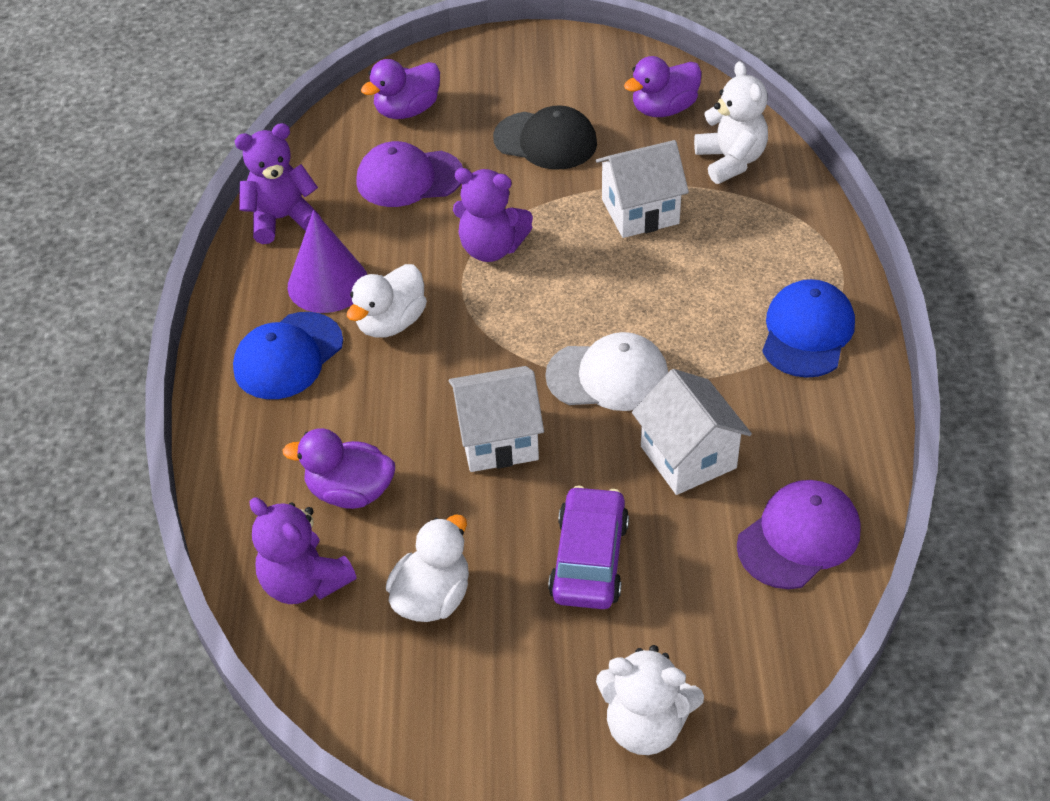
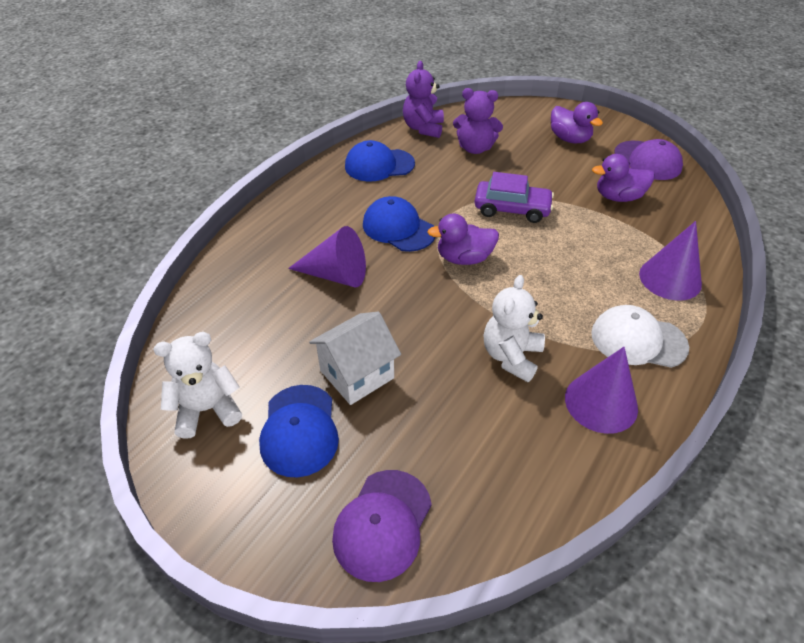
black cap: [493,105,597,170] = 1 -> none = 0
blue cap: [233,312,343,399] [762,279,855,378] = 2 -> [259,385,339,477] [345,140,415,181] [363,196,435,252] = 3
purple cone: [288,210,367,313] = 1 -> [288,226,366,288] [565,347,638,434] [639,221,702,301] = 3
purple teddy bear: [235,123,321,244] [250,497,357,604] [453,168,533,262] = 3 -> [403,61,444,138] [453,88,503,154] = 2
white duck: [347,264,427,338] [386,514,469,622] = 2 -> none = 0
white house: [449,366,544,472] [596,140,689,238] [632,369,752,495] = 3 -> [309,312,401,405] = 1

